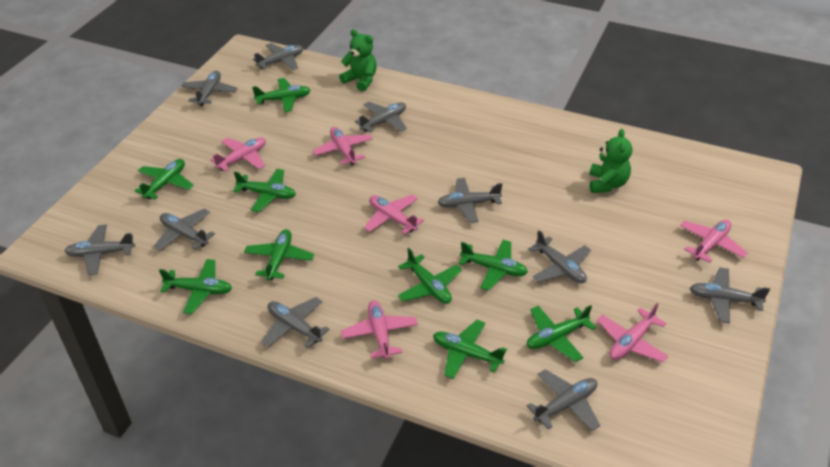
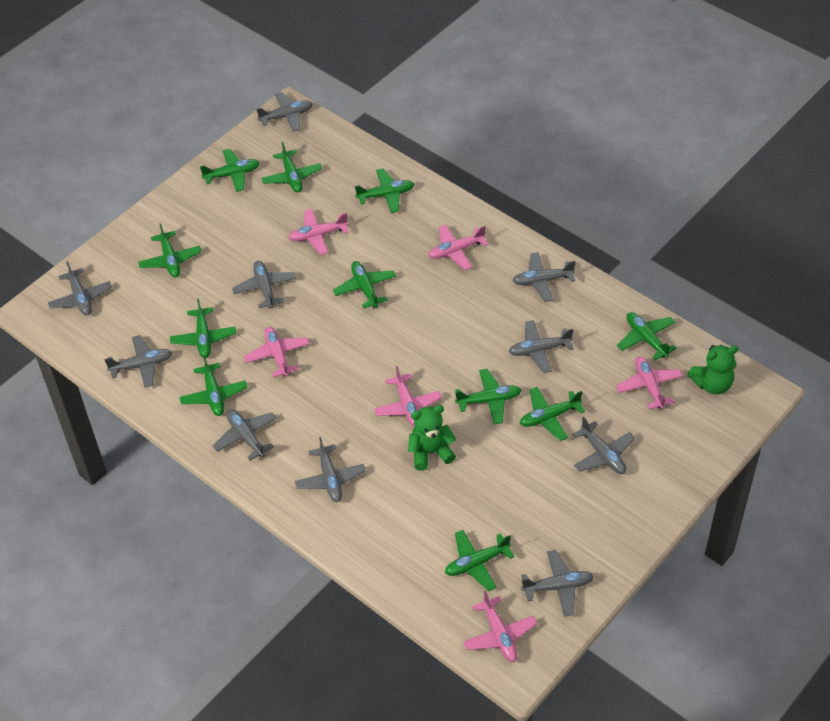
green plane: [135,159,193,200] [159,259,232,314] [233,169,296,212] [244,229,314,280] [252,78,311,112] [397,248,462,304] [433,320,507,379] [459,240,528,291] [527,305,596,362] = 9 -> [138,223,202,277] [170,298,236,358] [179,355,247,416] [200,149,260,192] [262,141,322,193] [333,261,396,309] [355,169,414,213] [445,530,514,591] [455,369,521,425] [520,387,585,441] [617,312,677,360] = 11

